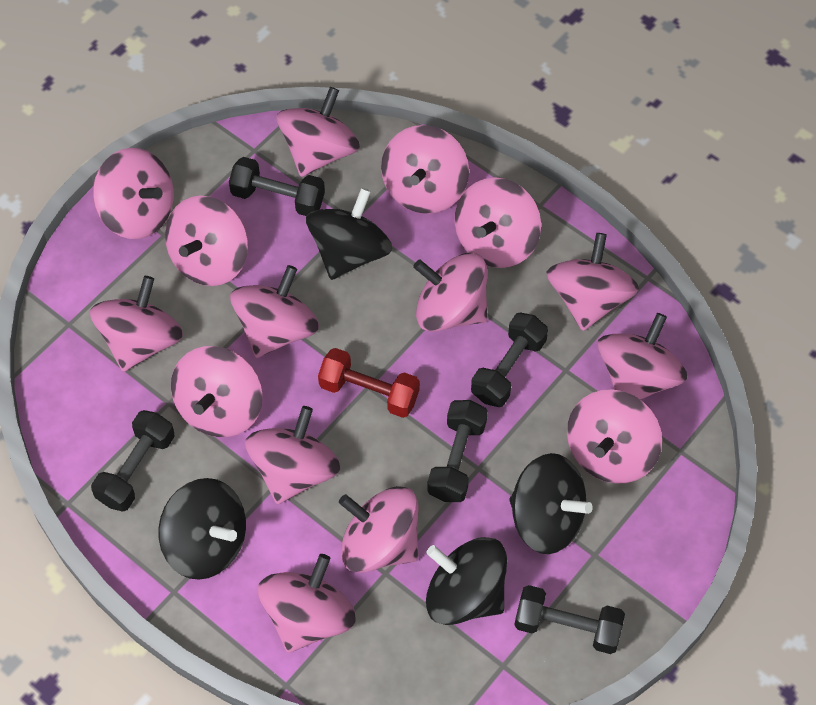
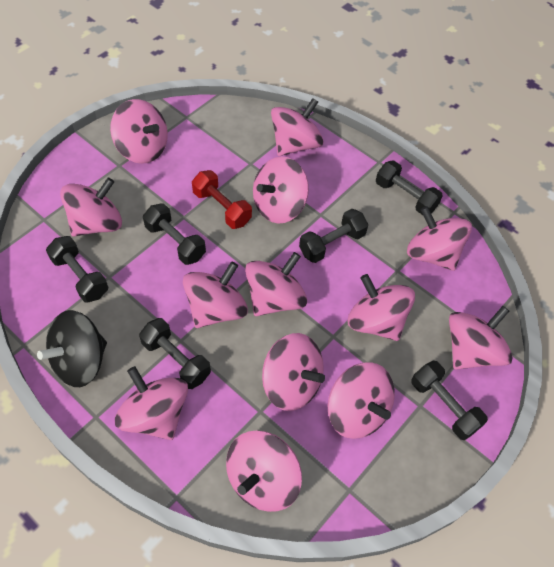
black dumbbell: [91,410,175,512] [229,157,325,216] [427,400,488,502] [471,313,548,407] [514,585,625,654] = 5 -> [46,236,108,303] [139,318,211,389] [143,203,206,265] [299,209,368,263] [376,160,443,215] [411,361,488,440] = 6
black spinning top: [158,478,246,580] [306,188,392,280] [426,537,507,625] [509,453,593,554] = 4 -> [37,310,107,387] = 1
pink spinning top: [90,276,183,372] [93,148,174,239] [165,196,248,286] [171,346,263,437] [230,265,319,358] [245,406,340,504] [258,554,356,653] [276,87,360,177] [339,486,419,573] [381,125,469,214] [413,253,488,332] [455,177,541,268] [546,233,639,331] [567,389,662,484] [598,313,687,400] = 15 -> [60,178,122,237] [110,99,168,164] [115,366,188,440] [183,261,248,328] [226,431,302,512] [245,252,307,316] [253,156,309,224] [262,333,325,411] [271,98,323,156] [328,362,395,439] [348,274,415,341] [407,206,472,271] [449,306,513,370] = 13

